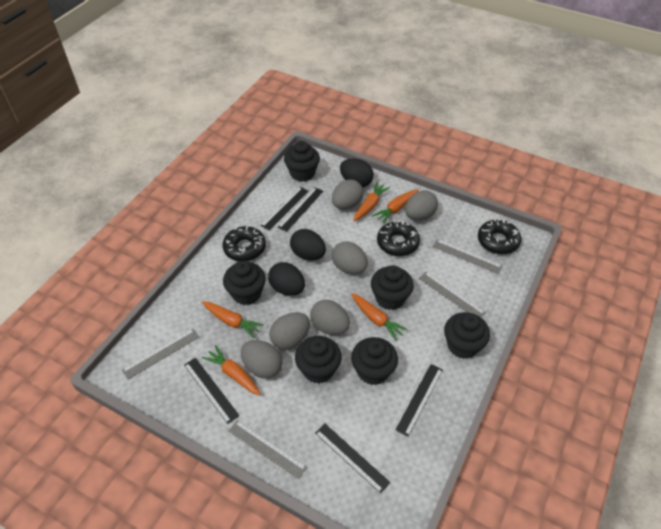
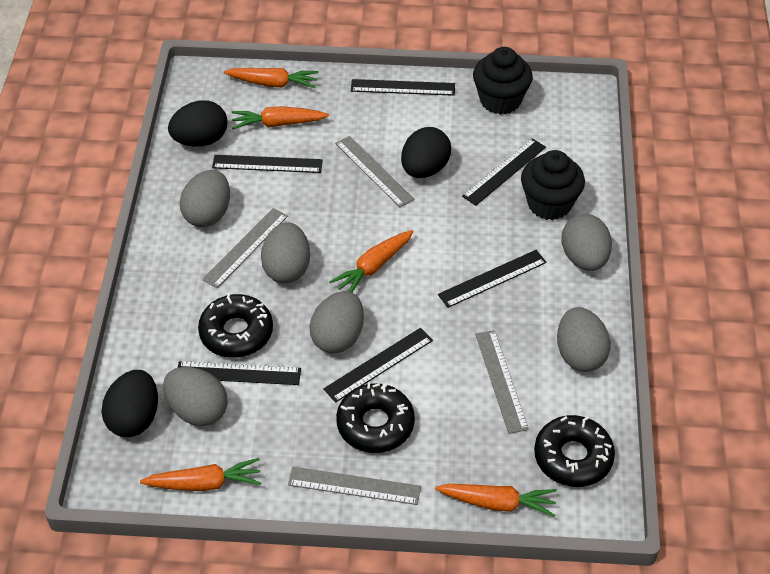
black cupcake: [223,261,266,305] [284,141,320,182] [295,336,342,384] [351,337,398,385] [371,265,414,310] [444,312,490,359] = 6 -> [473,47,533,115] [521,150,585,220] = 2
black ruler: [184,358,240,424] [261,187,309,231] [278,187,323,232] [315,423,390,494] [396,364,443,437] = 5 -> [178,361,301,385] [212,155,323,173] [323,328,433,403] [351,79,455,96] [438,250,547,308] [462,138,546,206] = 6

